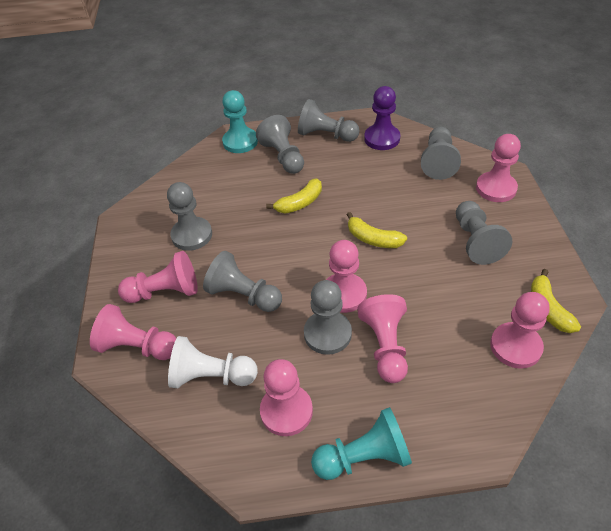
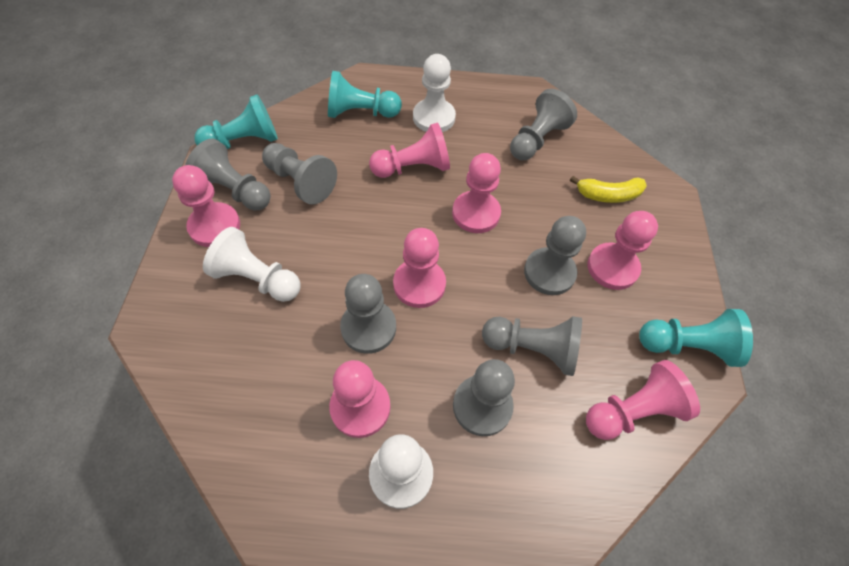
purple pawn: [364,86,400,150] = 1 -> none = 0
turquoise pawn: [222,90,258,153] [311,407,412,480] = 2 -> [195,94,278,149] [328,71,402,118] [639,309,753,367] = 3
white pawn: [168,336,258,388] = 1 -> [203,227,300,302] [369,434,433,509] [413,54,456,132] = 3
yellow banana: [266,178,322,214] [347,212,407,248] [531,269,581,333] = 3 -> [570,176,647,203] = 1

